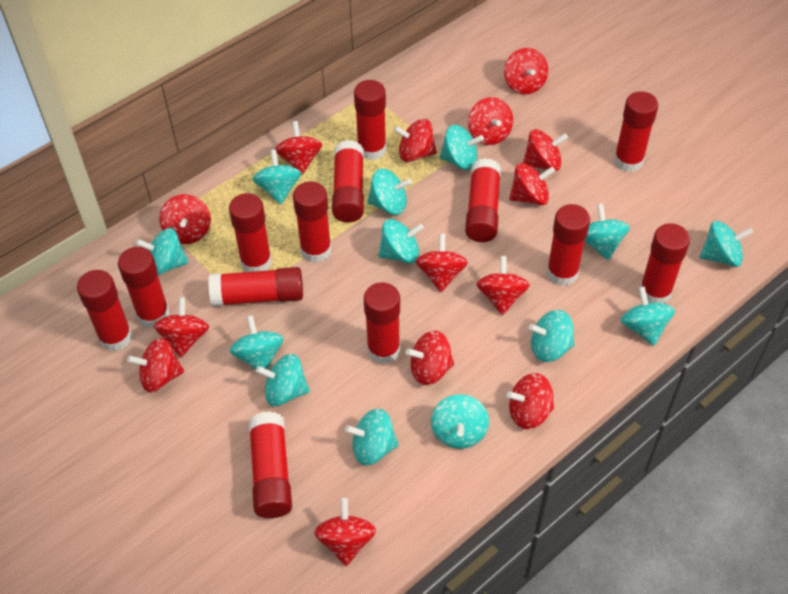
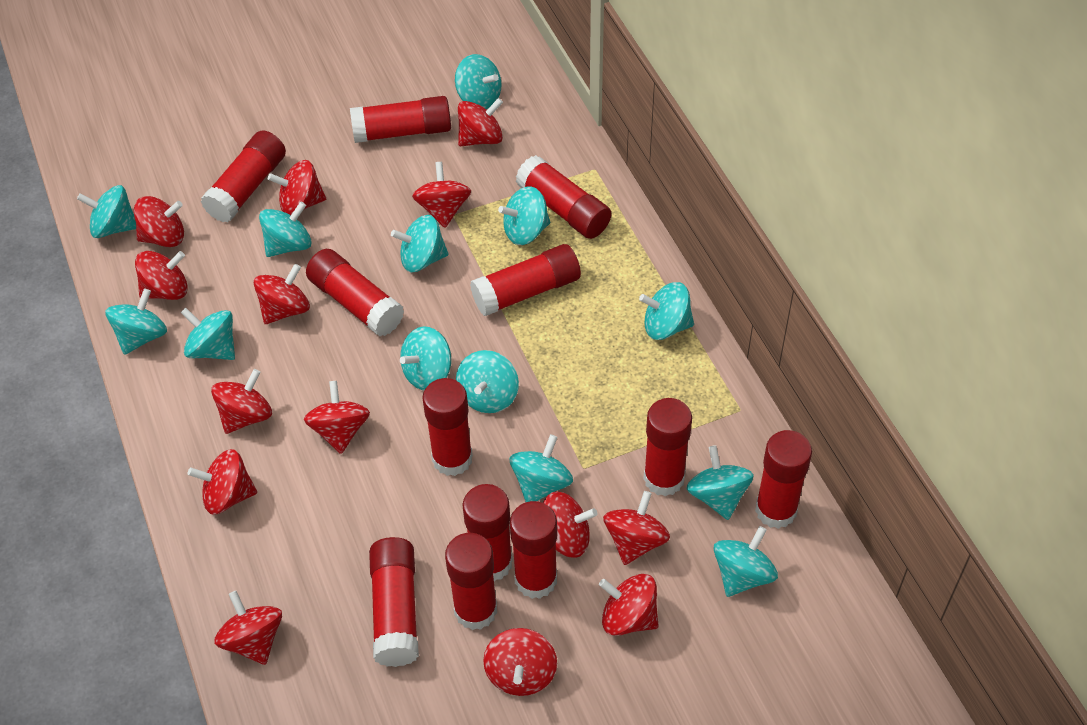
red glue stick: [77,270,132,351] [118,247,170,328] [208,267,303,307] [229,193,272,272] [249,412,292,518] [293,182,332,263] [332,140,364,222] [354,80,386,160] [364,282,400,364] [465,158,501,242] [546,204,590,286] [614,91,658,172] [640,223,690,303] = 13 -> [201,131,286,222] [306,249,404,336] [350,96,451,143] [369,537,419,667] [422,378,473,476] [445,533,497,630] [462,484,513,581] [470,244,581,316] [510,501,557,599] [516,155,611,239] [643,398,692,496] [755,430,812,529] = 12

